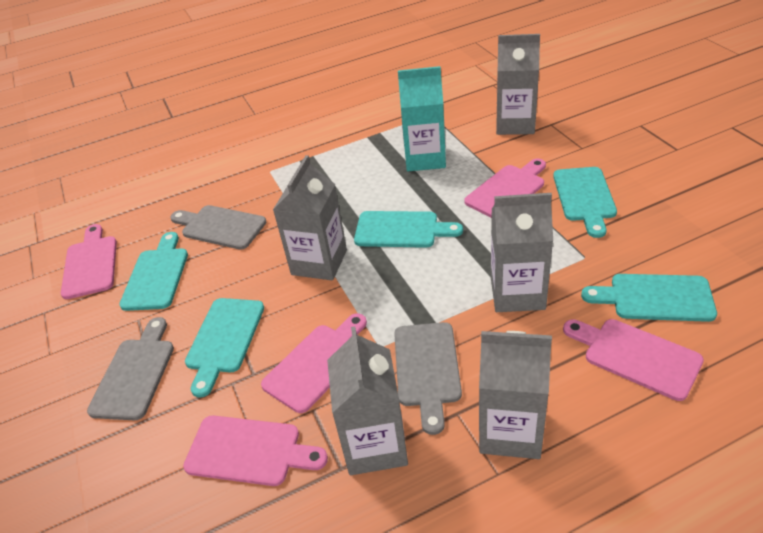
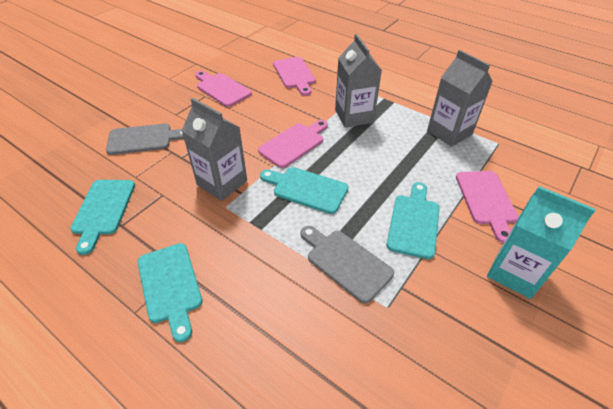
grey carton: [273,155,347,280] [327,326,408,475] [479,331,552,459] [491,193,553,312] [496,34,540,135] = 5 -> [182,98,247,201] [335,34,382,128] [427,50,493,147] = 3
grey cutting board: [87,317,174,420] [170,205,267,250] [394,322,462,435] = 3 -> [106,124,184,155] [300,226,394,303] = 2
pink cutting board: [61,224,117,299] [183,416,328,486] [261,313,367,413] [464,159,546,218] [563,319,704,401] = 5 -> [195,71,252,107] [258,120,328,168] [273,57,316,96] [456,171,518,243] = 4
turquoise cutting board: [119,232,188,311] [185,298,264,398] [354,211,463,248] [553,167,617,238] [581,274,717,322] = 5 -> [70,180,135,255] [137,243,203,342] [260,167,348,214] [386,182,440,259] = 4

